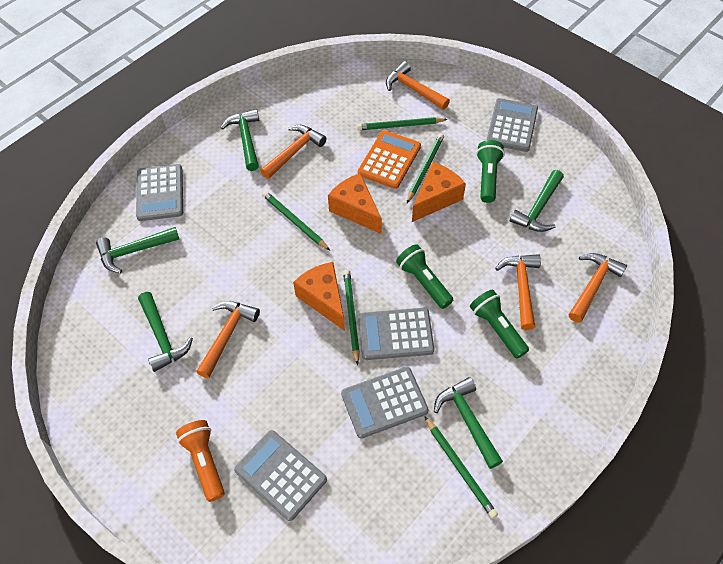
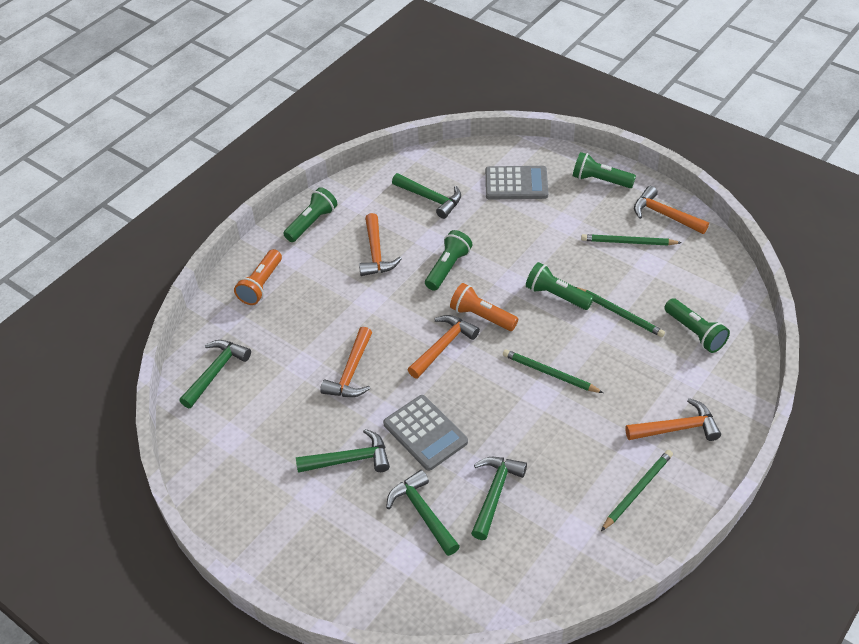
green flashlight: [396,244,453,309] [470,290,529,359] [476,140,505,203] = 3 -> [283,187,337,242] [425,230,473,291] [526,262,594,310] [573,152,636,188] [665,298,730,353] = 5
green pencil: [262,191,330,251] [343,270,360,365] [357,117,448,130] [407,133,444,203] [425,417,498,519] = 5 -> [503,349,603,393] [576,287,665,337] [581,234,681,246] [601,450,673,531] = 4
grey calculator: [136,164,183,221] [234,430,327,521] [341,367,429,439] [358,308,434,360] [487,98,538,152] = 5 -> [383,395,468,471] [485,166,548,199] = 2
orange calculator: [358,130,421,189] = 1 -> none = 0
orange cheese: [293,262,345,331] [328,173,382,234] [412,162,466,222] = 3 -> none = 0
orange flashlight: [176,420,225,502] = 1 -> [234,249,282,305] [450,283,518,331] = 2

